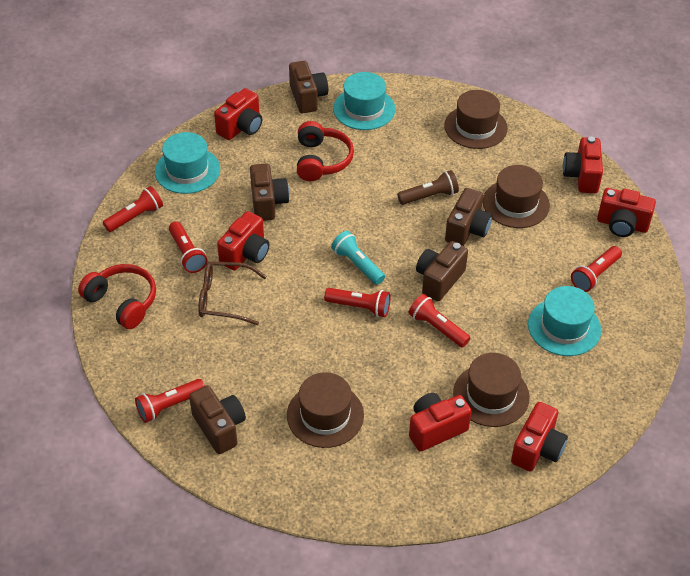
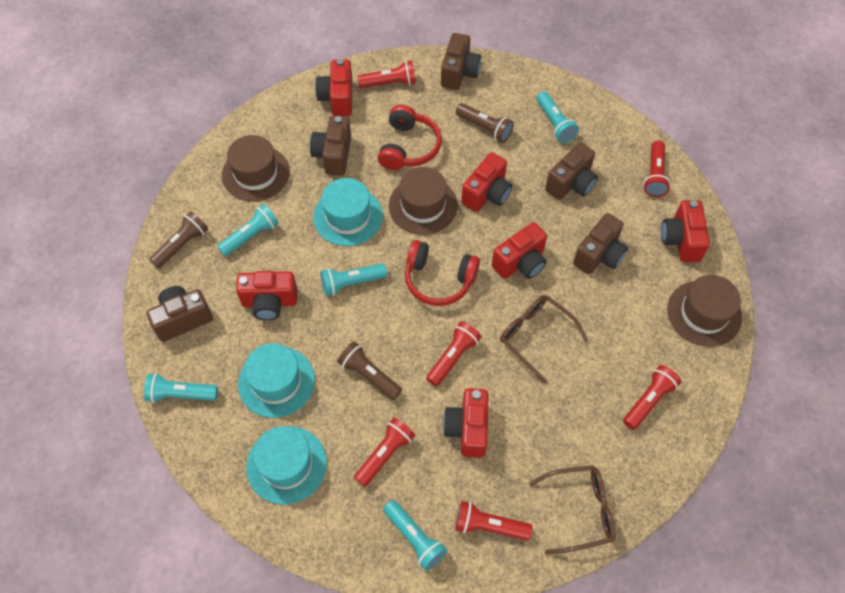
brown flashlight: [397,170,459,205] = 1 -> [149,211,208,269] [337,342,402,400] [456,103,514,143] = 3
brown glasses: [198,261,267,325] = 1 -> [500,295,588,384] [529,465,616,555] = 2
brown hat: [287,372,364,448] [444,90,508,149] [453,353,530,427] [483,165,550,228] = 4 -> [222,135,290,202] [389,167,458,235] [668,275,742,347] = 3
turquoise flashlight: [331,231,385,285] = 1 -> [144,373,218,403] [217,204,279,256] [320,263,387,296] [383,500,447,571] [536,91,579,143] = 5

